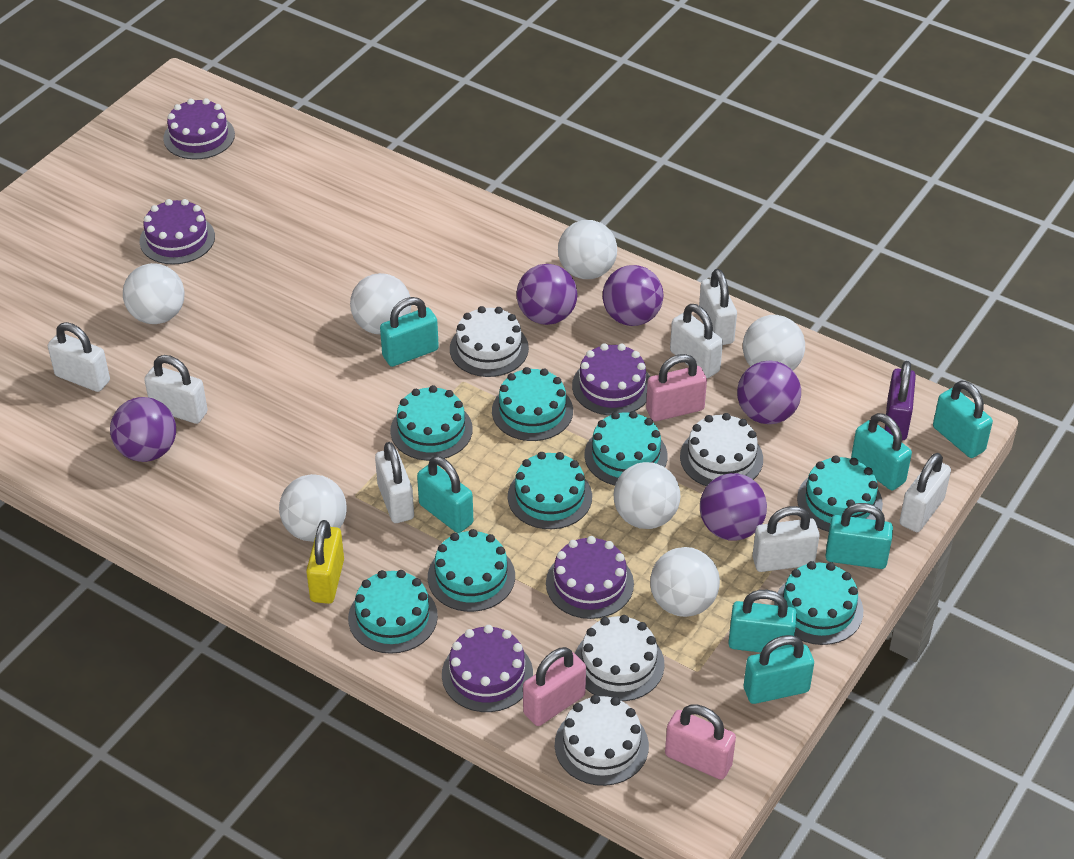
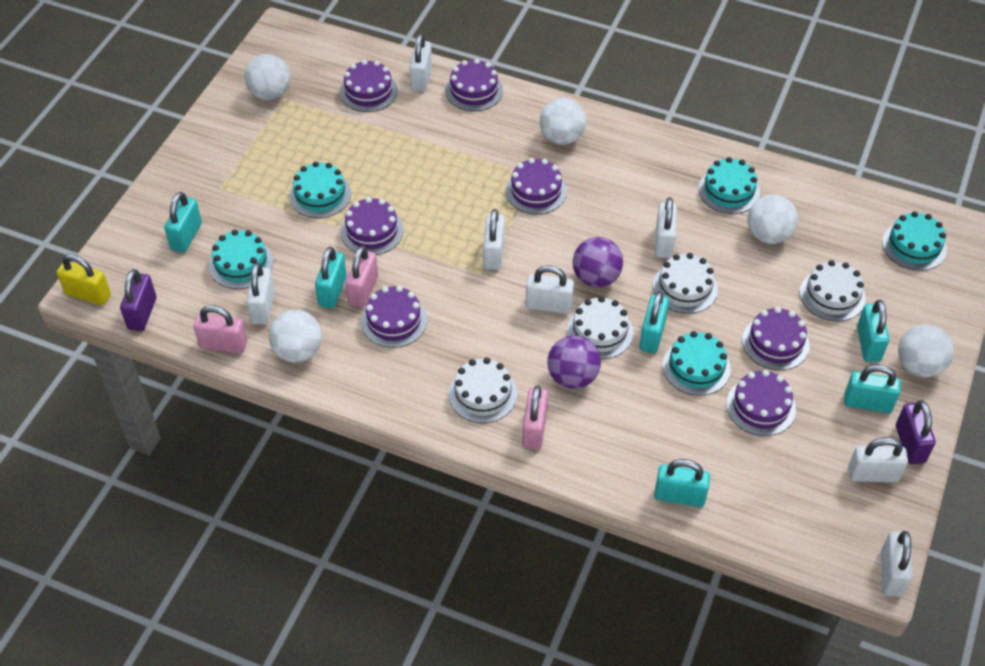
purple ball: [110,397,176,462] [516,264,577,325] [603,265,663,326] [700,473,767,541] [737,361,801,424] = 5 -> [547,335,601,389] [572,237,623,288] = 2
purple cake: [140,199,215,265] [163,98,235,159] [442,625,533,712] [546,536,634,619] [572,343,650,416] = 5 -> [340,60,398,112] [341,197,404,255] [361,286,427,348] [445,59,503,111] [506,158,567,214] [726,370,796,436] [742,307,810,370] = 7
purple padlock: [885,361,916,440] = 1 -> [120,269,156,331] [896,400,936,464] = 2
turquoise cake: [348,570,438,654] [390,385,473,461] [428,529,515,612] [492,367,573,441] [508,452,592,529] [584,411,668,485] [774,561,863,645] [797,455,883,532] = 8 -> [209,230,273,289] [289,161,351,218] [663,331,731,396] [698,157,760,214] [882,211,947,271] = 5
turquoise padlock: [380,297,439,367] [417,456,473,533] [728,590,797,652] [744,635,814,704] [826,503,893,569] [851,413,912,491] [933,380,993,458] = 7 -> [164,192,202,253] [315,247,347,308] [639,291,669,353] [654,459,710,507] [844,364,901,413] [857,300,889,362] = 6
white ball: [123,263,185,324] [279,474,347,542] [350,273,411,335] [558,220,617,279] [613,462,681,529] [650,547,720,617] [743,315,805,371] = 7 -> [244,54,290,100] [269,310,322,362] [540,98,586,145] [747,194,798,244] [898,324,954,377] = 5

